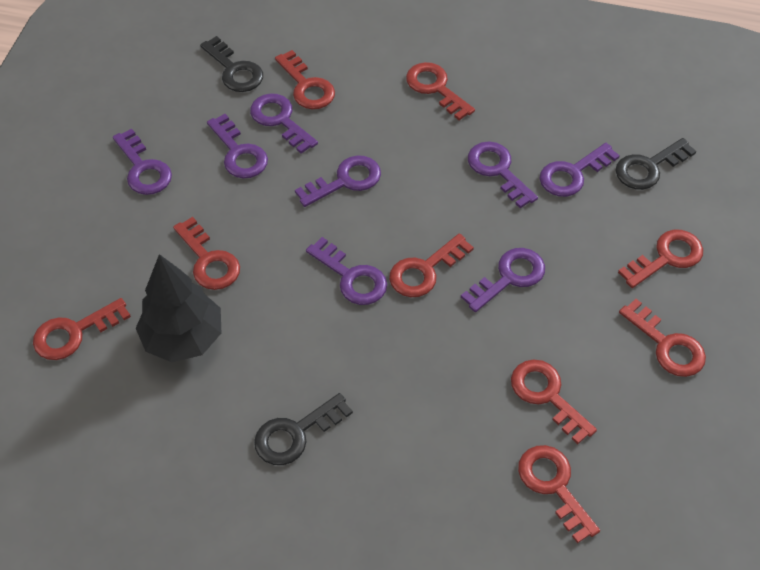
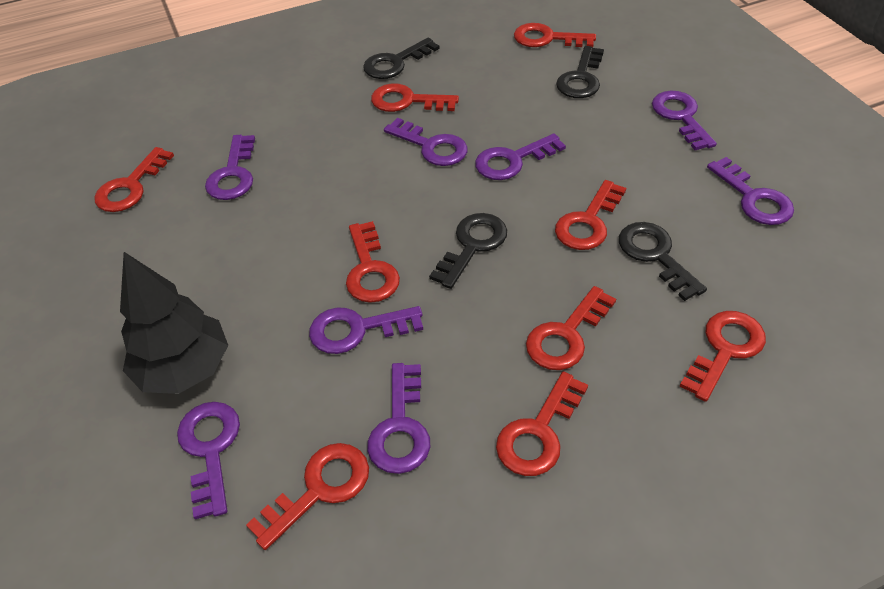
black key: [200,36,263,92] [254,393,353,465] [615,138,696,190] = 3 -> [363,38,440,79] [429,213,507,289] [556,46,604,98] [619,222,707,301] = 4

